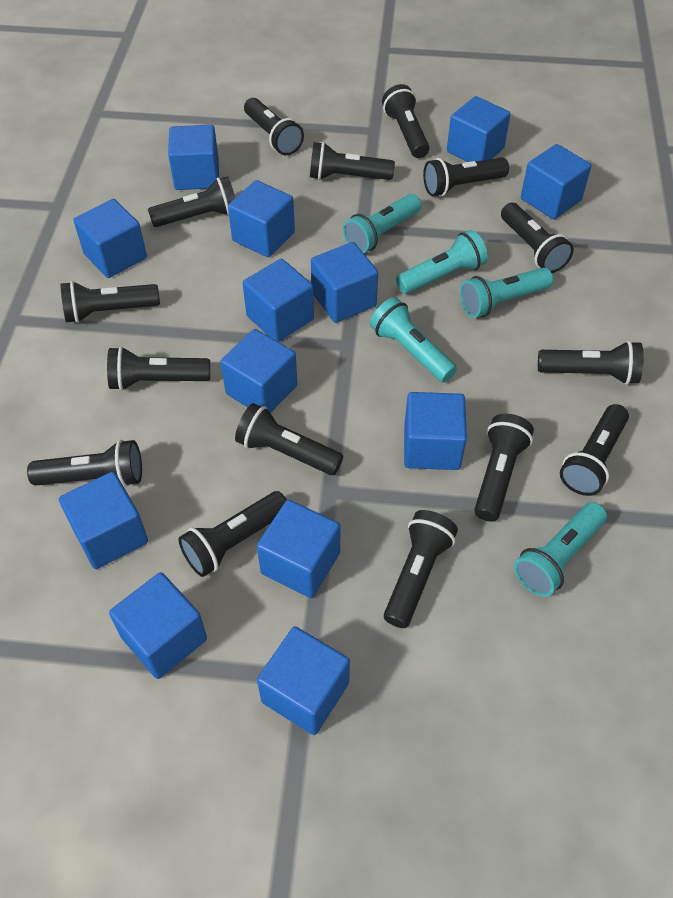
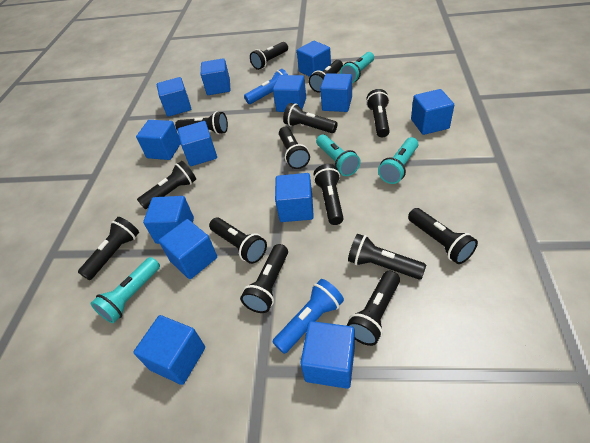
black flashlight: [27,440,142,487] [61,281,160,323] [107,346,210,391] [148,176,235,227] [178,491,287,577] [235,403,343,475] [244,98,304,155] [310,142,395,180] [382,84,429,158] [384,510,458,628] [423,158,509,197] [474,414,534,522] [501,203,574,273] [538,341,643,385] [560,404,629,496] = 15 -> [78,217,139,280] [137,161,196,209] [175,111,228,134] [209,217,267,264] [240,244,288,313] [250,42,288,70] [279,127,310,169] [283,103,337,133] [309,60,343,93] [313,164,344,225] [346,271,400,346] [348,234,426,280] [366,89,390,138] [408,208,478,264] = 14
blue flashlight: none = 0 -> [244,69,288,104] [272,279,344,354] = 2
turquoise flashlight: [343,194,421,253] [370,297,457,383] [396,230,488,294] [460,268,553,318] [514,502,607,597] = 5 -> [91,257,160,323] [316,134,361,176] [340,52,374,83] [378,137,418,184] = 4

